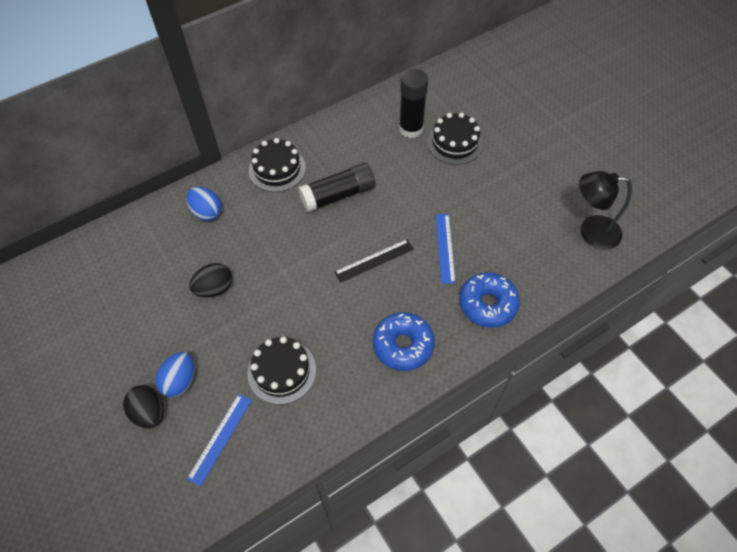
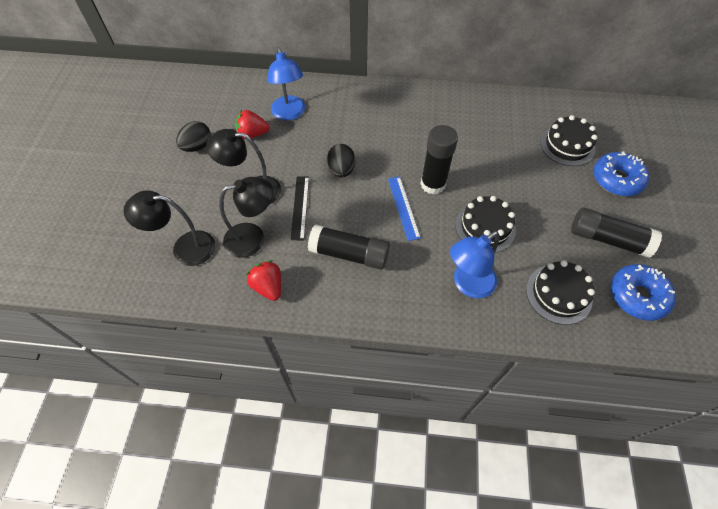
black glue stick: [298,163,375,212] [399,69,428,138] = 2 -> [308,224,390,269] [420,125,458,195] [571,207,662,258] = 3
black lamp: [579,171,632,249] = 1 -> [123,190,215,266] [206,129,281,205] [219,177,273,258] = 3
blue egg: [155,352,195,397] [186,187,222,221] = 2 -> none = 0
blue lamp: none = 0 -> [267,47,305,121] [450,231,499,298] = 2
blue ruler: [187,394,252,486] [436,214,456,284] = 2 -> [388,177,421,241] = 1
red strawberry: none = 0 -> [235,110,270,139] [246,260,281,301] = 2

